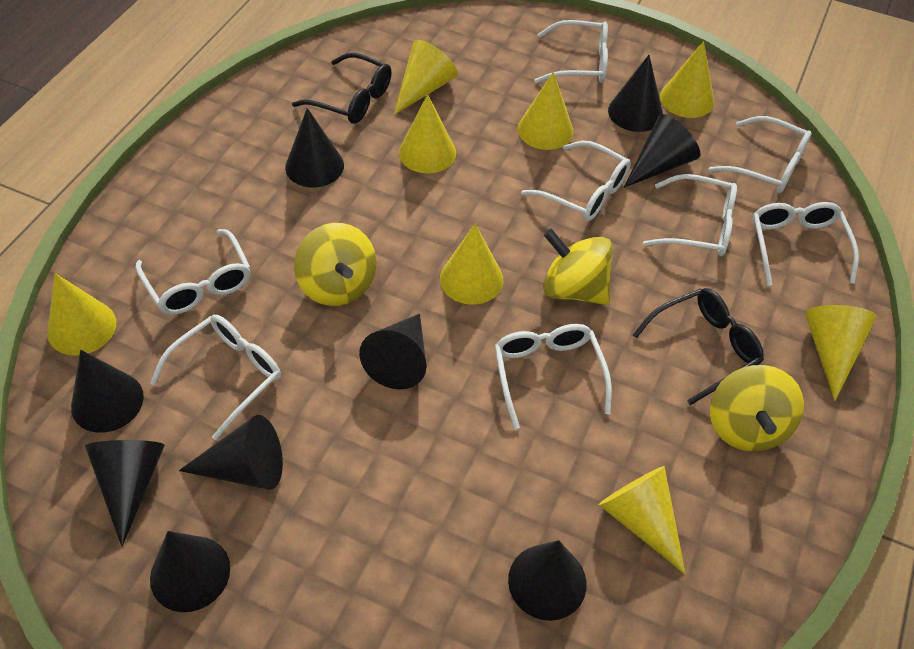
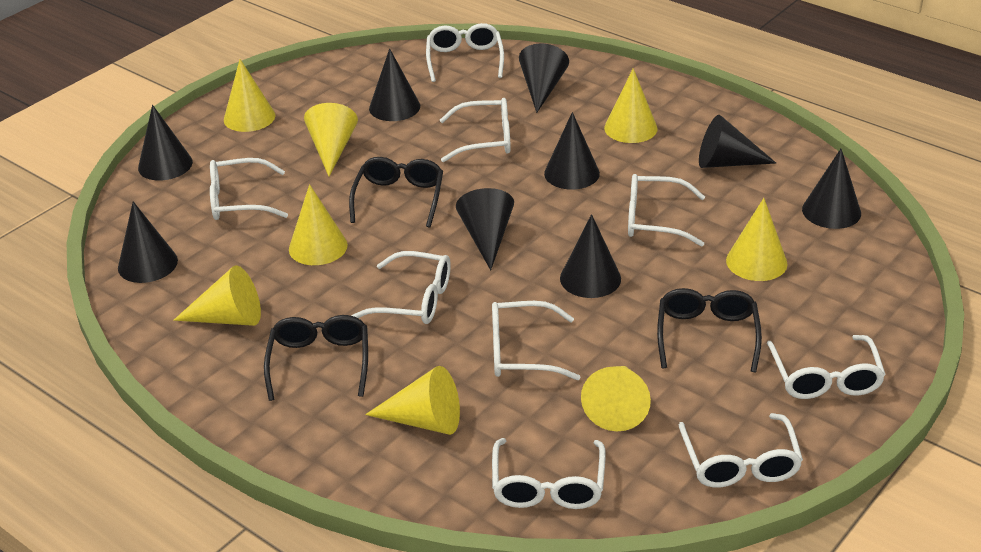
black glasses: [292,53,392,124] [633,288,764,405] = 2 -> [264,315,368,401] [349,157,443,228] [657,288,762,373] = 3
white glasses: [135,229,250,315] [150,315,281,440] [494,324,612,429] [521,141,631,221] [535,20,608,83] [643,174,737,256] [709,116,812,193] [752,202,859,286] = 8 -> [210,158,288,220] [351,251,451,324] [426,23,504,82] [440,98,511,162] [492,301,580,380] [492,438,606,509] [628,174,705,247] [679,413,803,487] [767,335,886,399] = 9
yellow spinning top: [294,223,377,306] [543,229,613,305] [710,365,804,451] = 3 -> none = 0

